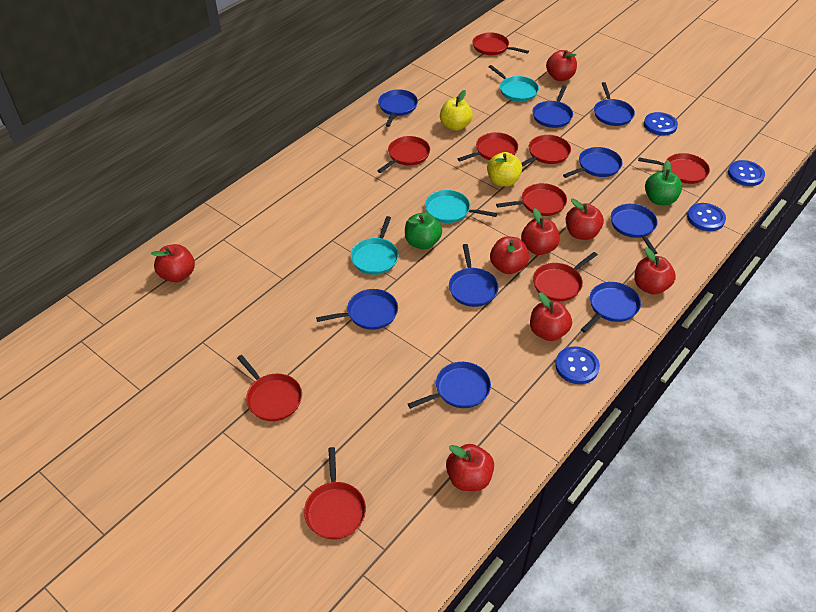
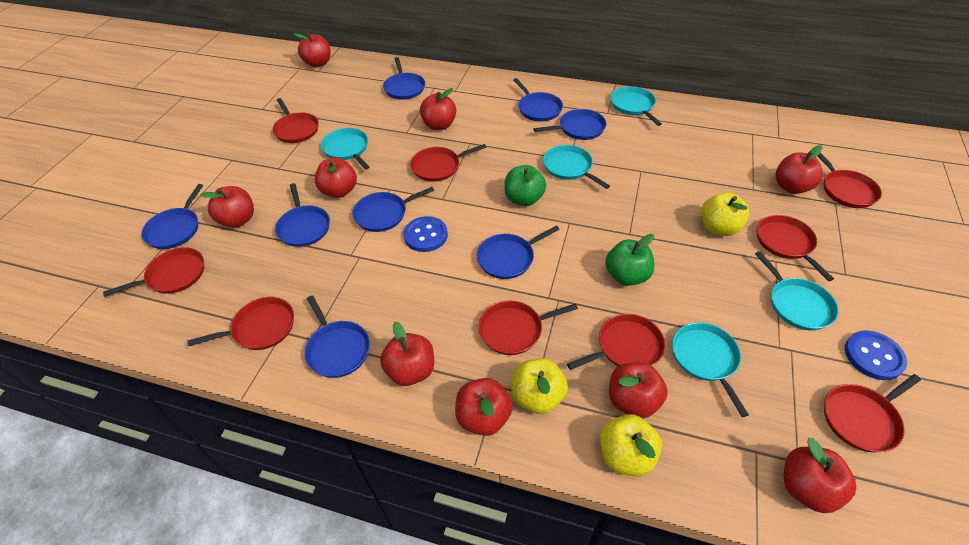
blue button: [555,346,600,384] [644,112,678,136] [687,203,726,231] [728,160,765,186] = 4 -> [403,216,448,252] [845,330,907,380] = 2
blue pan: [316,289,398,330] [378,89,418,127] [408,362,491,409] [449,244,499,307] [533,85,573,128] [563,147,622,178] [581,282,641,333] [594,82,635,126] [611,204,658,254] = 9 -> [141,184,203,249] [275,183,330,247] [305,295,370,378] [352,187,434,232] [383,57,425,100] [476,225,560,279] [513,78,563,121] [534,109,606,140] = 8
red apple: [151,244,195,282] [446,444,494,491] [490,237,529,274] [521,208,560,255] [530,292,572,341] [546,50,577,81] [566,199,604,240] [634,247,676,295] = 8 -> [200,186,254,228] [294,32,330,67] [315,157,357,198] [380,321,434,386] [420,88,456,130] [455,378,513,436] [609,362,668,419] [775,145,823,194] [784,438,857,513] = 9
turquoise pan: [351,216,399,275] [425,190,497,223] [489,65,539,102] = 3 -> [321,128,369,170] [543,145,610,189] [611,86,662,126] [672,322,749,417] [755,251,838,330] = 5
yellow apple: [440,90,473,131] [487,152,522,187] = 2 -> [511,358,568,414] [599,414,662,477] [701,192,749,236] = 3

